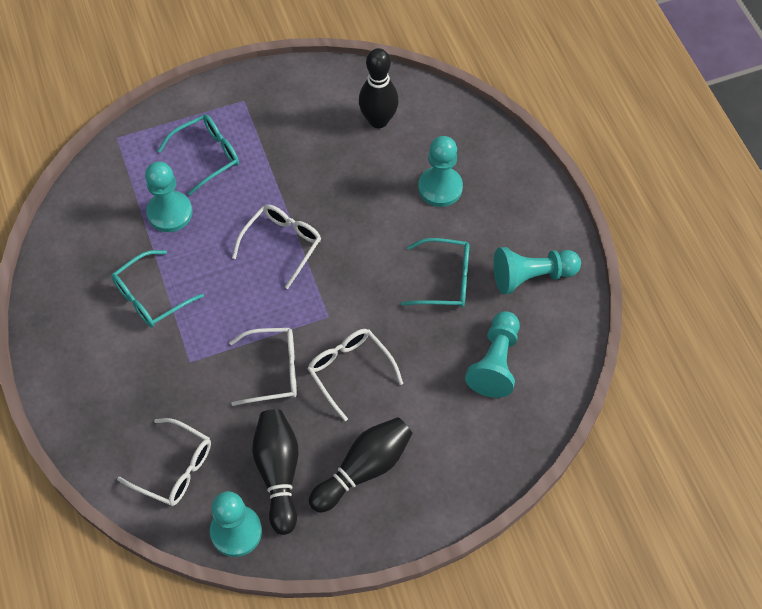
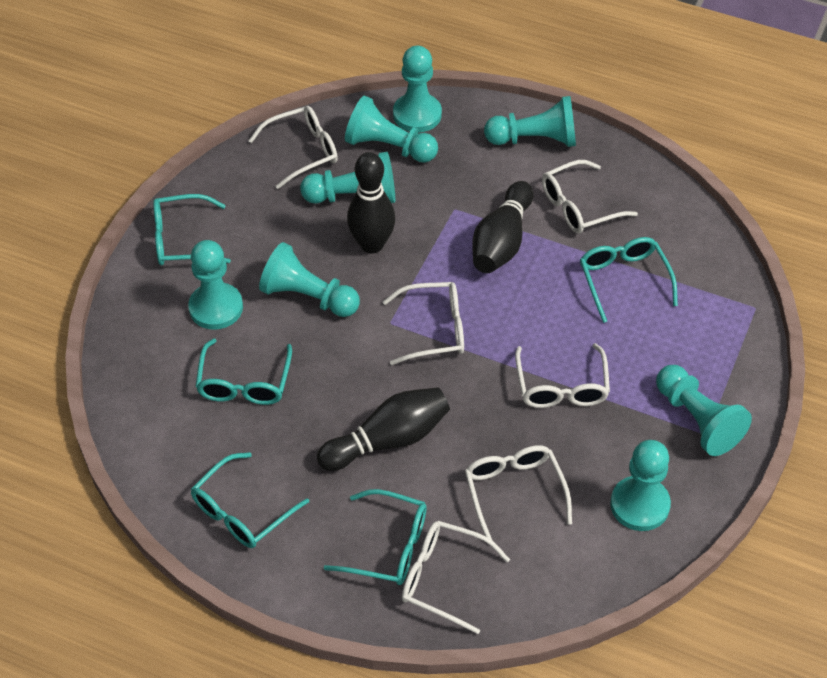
turquoise glasses: [111,250,204,327] [158,115,239,196] [401,238,469,307] = 3 -> [153,194,231,265] [191,452,309,548] [195,339,292,405] [324,489,427,585] [580,237,678,323] = 5
turquoise pawn: [145,161,192,232] [210,491,262,557] [418,136,463,207] [465,311,520,398] [493,247,581,294] = 5 -> [188,240,243,330] [259,242,360,317] [300,152,395,204] [345,95,438,163] [393,46,442,132] [484,96,576,147] [610,440,671,531] [656,365,752,456] = 8
white glasses: [117,418,211,506] [229,328,297,406] [232,205,321,289] [307,329,403,421] = 4 -> [248,106,338,189] [382,282,464,365] [402,521,510,634] [465,445,572,545] [515,343,610,408] [542,160,638,234] = 6

